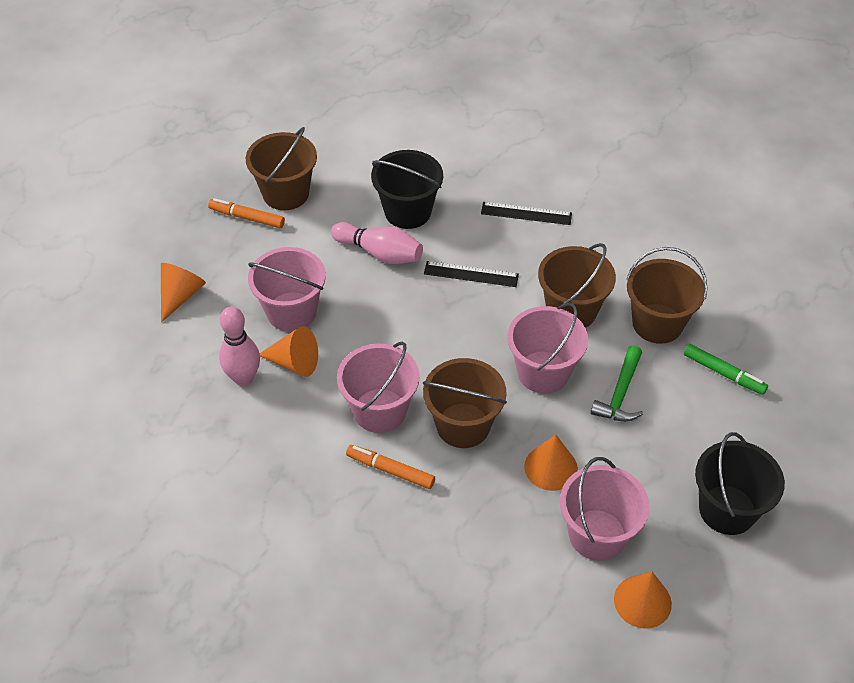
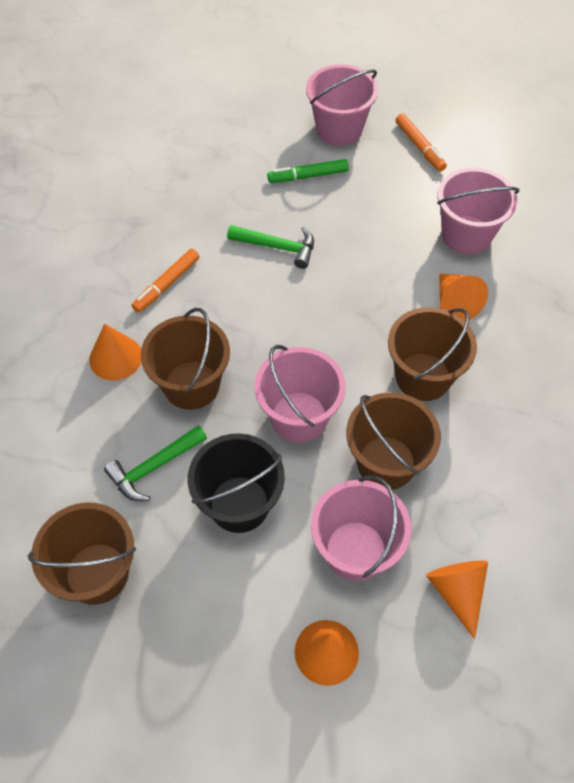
black bucket: [371,150,443,229] [695,432,785,535] = 2 -> [188,433,285,533] = 1
black ruler: [424,261,519,287] [481,202,572,225] = 2 -> none = 0
green hammer: [591,346,643,422] = 1 -> [104,425,207,501] [227,225,314,269] = 2
pink bowling pin: [219,307,260,386] [331,222,423,264] = 2 -> none = 0

